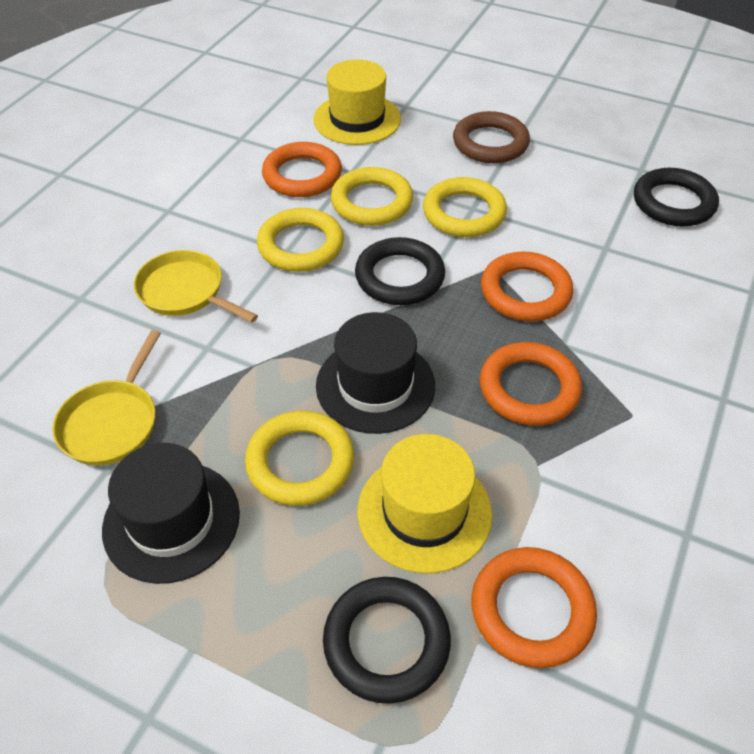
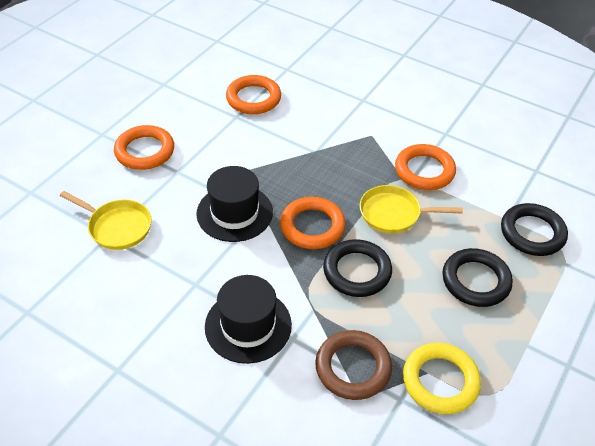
yellow hat: [314,60,401,145] [357,434,492,573] = 2 -> none = 0
yellow ring: [245,411,354,506] [257,208,344,272] [331,167,413,226] [423,177,507,237] = 4 -> [403,343,481,414] = 1

